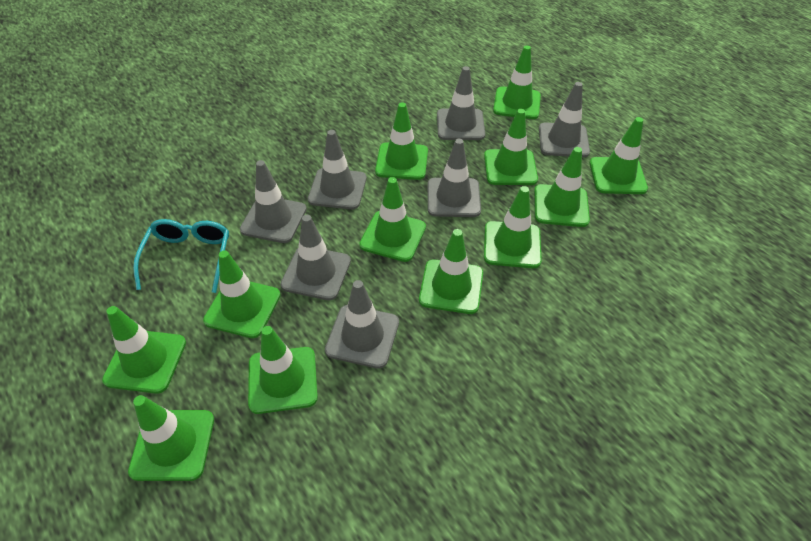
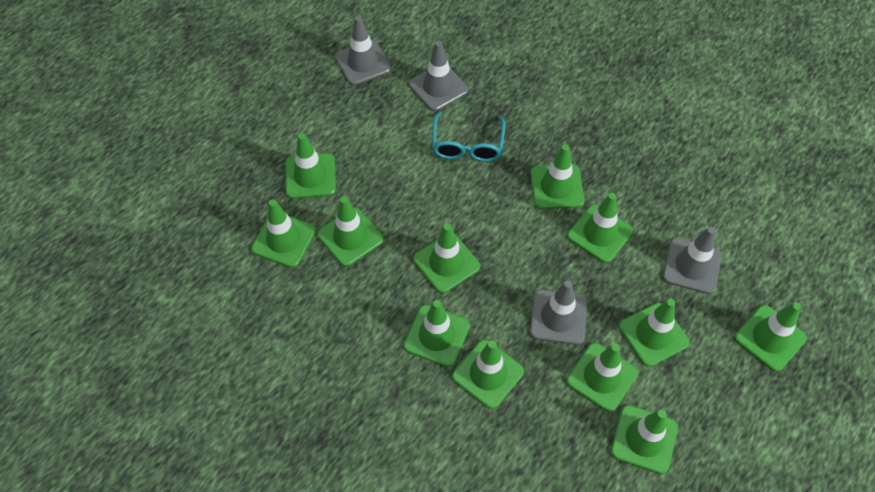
grey traffic cone: [240,160,307,243] [281,215,351,300] [308,130,367,210] [325,280,399,369] [428,139,481,217] [437,66,485,140] [539,82,590,157] = 7 -> [335,16,391,85] [409,41,468,111] [530,280,587,345] [663,227,722,294] = 4

